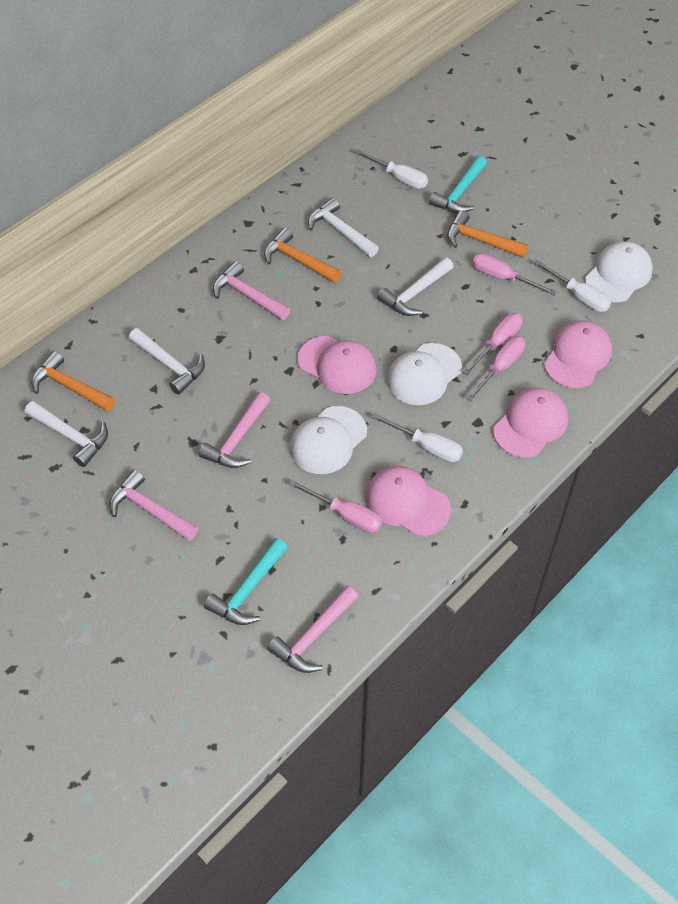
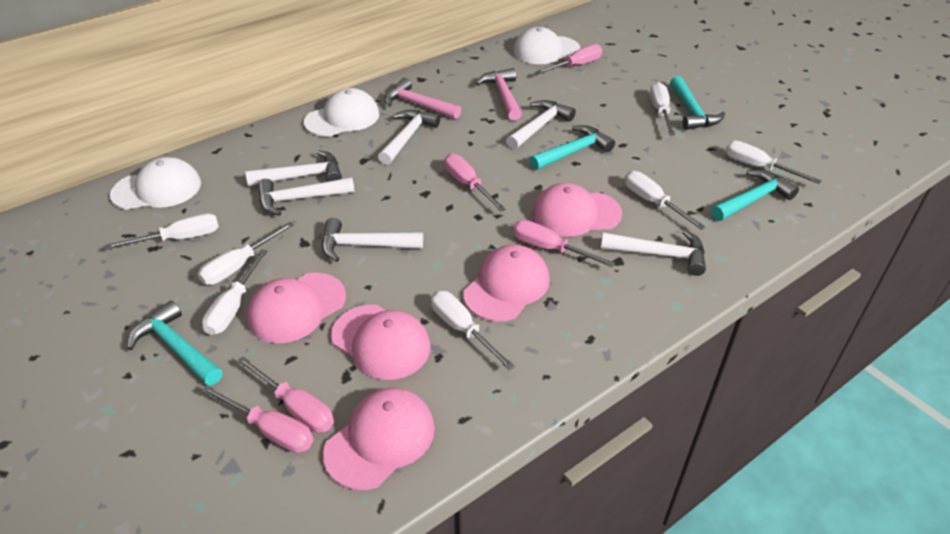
orange hammer: [31,351,115,411] [264,228,342,283] [447,210,529,258] = 3 -> none = 0
pink cap: [298,336,376,394] [365,466,451,536] [493,388,568,458] [544,320,612,388] = 4 -> [247,273,346,344] [323,388,435,490] [331,305,430,380] [463,245,550,322] [532,183,622,237] = 5
pink hammer: [109,470,198,541] [198,392,270,468] [213,261,290,320] [267,586,358,673] = 4 -> [385,78,461,119] [475,68,522,120] = 2
pink screwdriver: [289,480,382,533] [462,313,523,375] [466,336,525,401] [473,253,557,295] = 4 -> [201,385,314,453] [237,356,334,433] [445,154,506,211] [513,220,615,267] [536,44,602,74] = 5
turquoise hammer: [204,538,288,625] [429,156,487,213] = 2 -> [127,300,222,386] [530,125,615,170] [670,76,725,130] [711,170,799,221] = 4
white hammer: [25,401,108,467] [129,328,205,395] [308,197,379,257] [377,257,453,316] = 4 -> [245,150,342,186] [257,177,355,216] [322,218,423,262] [378,110,440,165] [506,100,576,149] [601,230,706,276] = 6
white screwdriver: [354,149,428,189] [371,413,463,462] [534,260,611,312] = 3 -> [105,213,219,250] [198,222,294,285] [202,249,267,335] [431,291,515,370] [625,171,706,230] [650,82,675,135] [725,140,822,184] = 7

